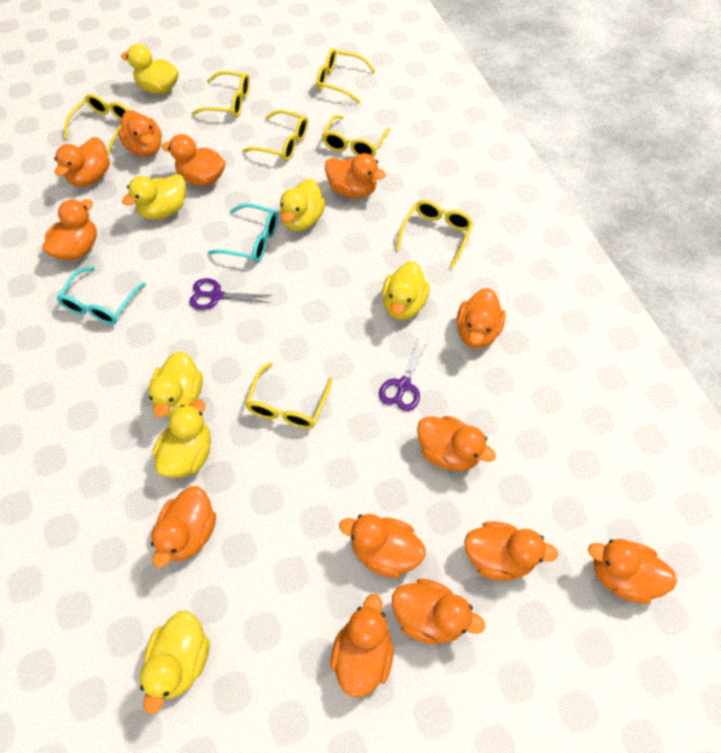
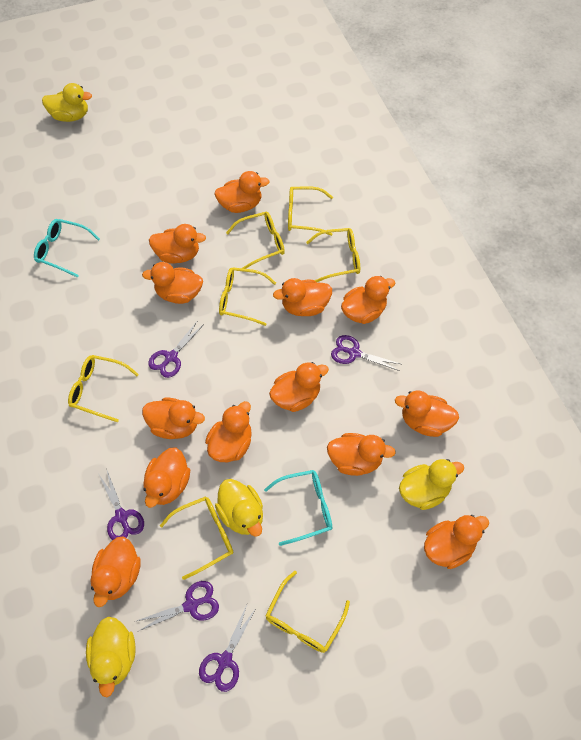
purple scissors: [189,278,272,310] [379,337,428,411] = 2 -> [99,471,144,540] [137,581,219,632] [148,322,204,378] [199,605,256,692] [331,335,401,371] = 5
yellow duck: [121,44,178,94] [122,174,186,220] [140,611,210,714] [148,351,203,417] [153,399,211,478] [280,179,325,231] [382,261,430,320] = 7 -> [42,83,92,122] [86,617,136,697] [215,479,263,537] [399,459,464,510] = 4

